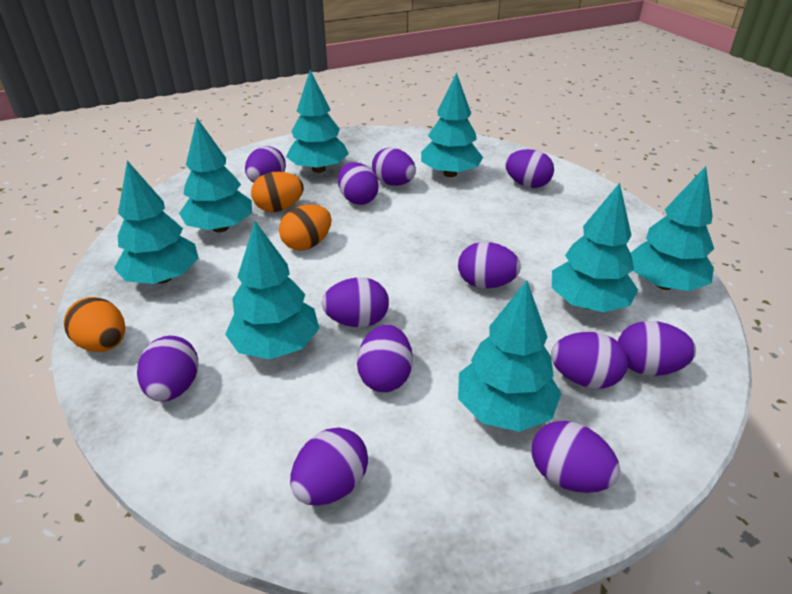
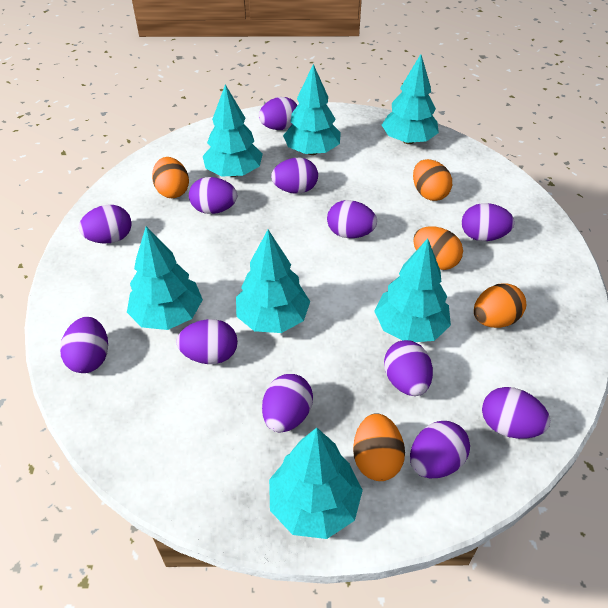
orange egg: [64,297,125,352] [251,172,304,212] [279,204,331,250] = 3 -> [152,157,189,198] [353,413,405,481] [413,159,452,201] [413,226,463,270] [474,283,526,328] = 5
turquoise tree: [114,161,199,284] [179,118,252,233] [225,221,319,359] [286,70,349,173] [421,73,483,177] [458,281,562,432] [552,183,638,312] [631,166,714,291] = 8 -> [127,226,203,330] [203,85,263,177] [236,230,310,333] [269,428,363,539] [283,64,341,155] [374,238,451,342] [382,54,439,144] = 7

